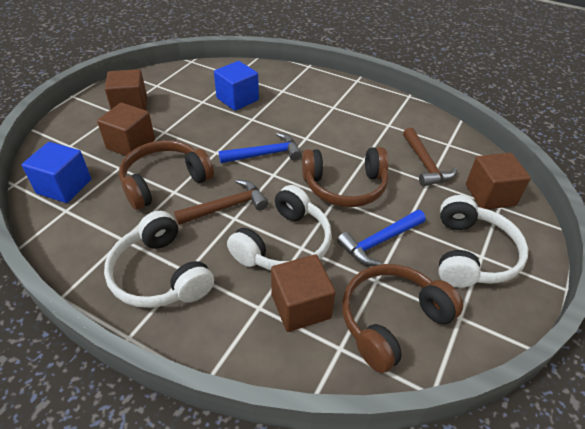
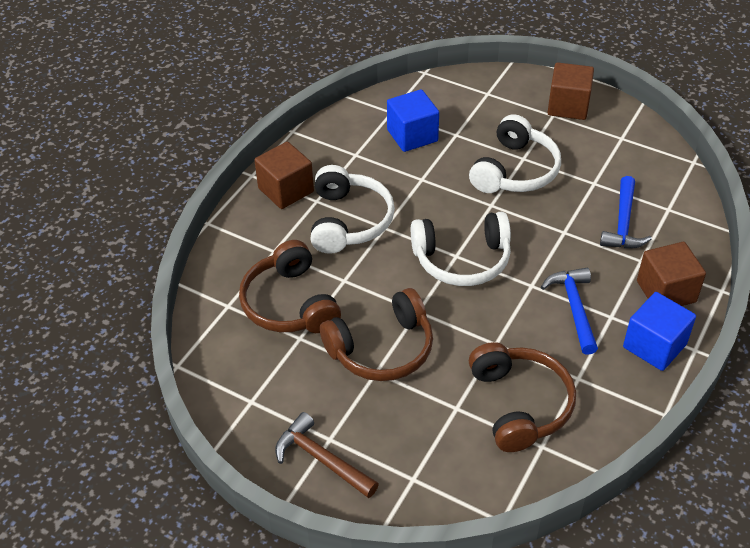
brown cube: [97,103,155,156] [105,69,147,110] [271,254,336,332] [466,153,531,209] = 4 -> [254,141,314,209] [547,62,594,120] [637,242,706,306] = 3
brown hammer: [174,179,268,225] [403,127,457,187] = 2 -> [275,412,379,498] = 1

